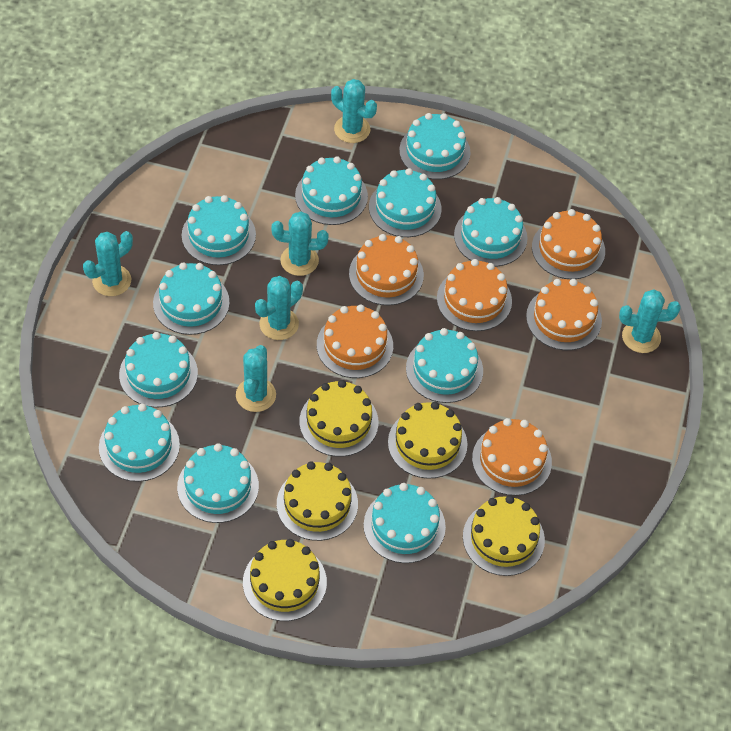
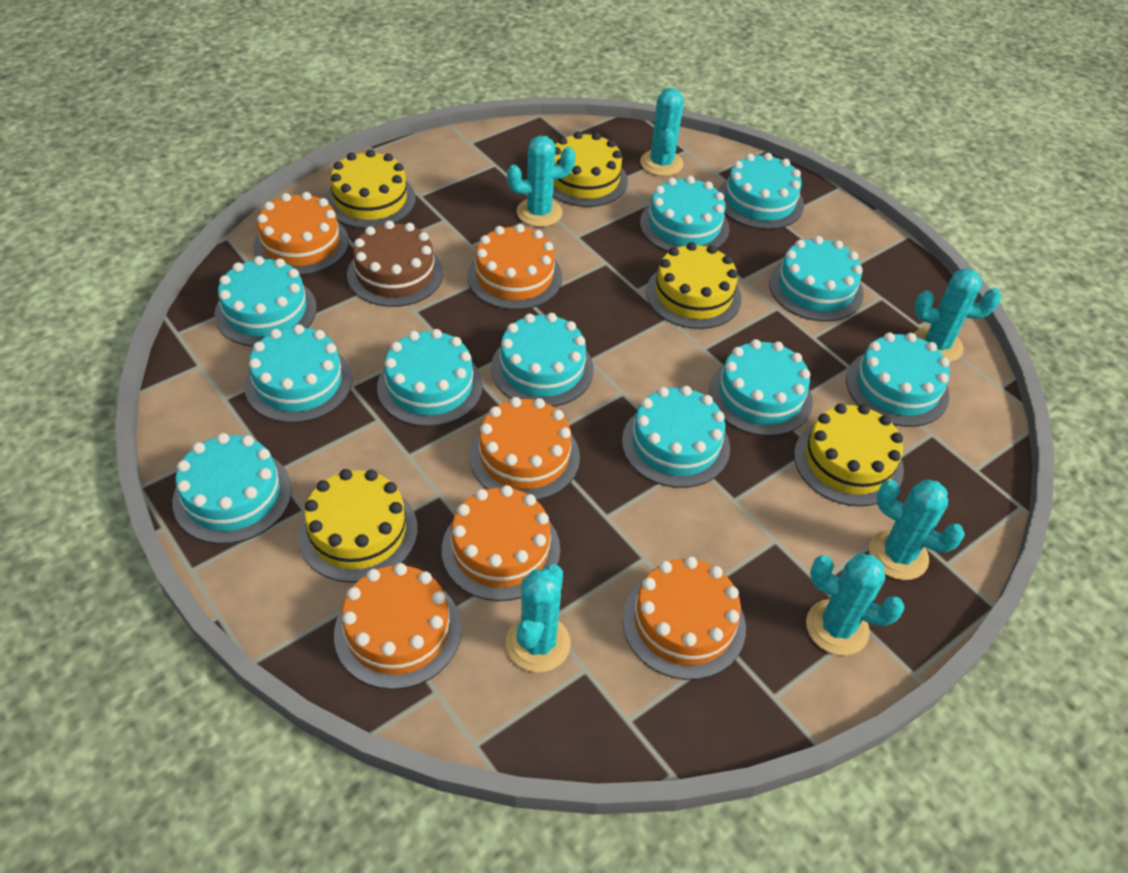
brown cake: none = 0 -> [347,221,443,307] = 1

